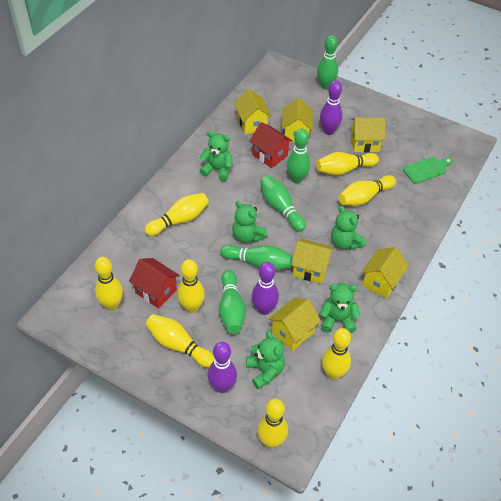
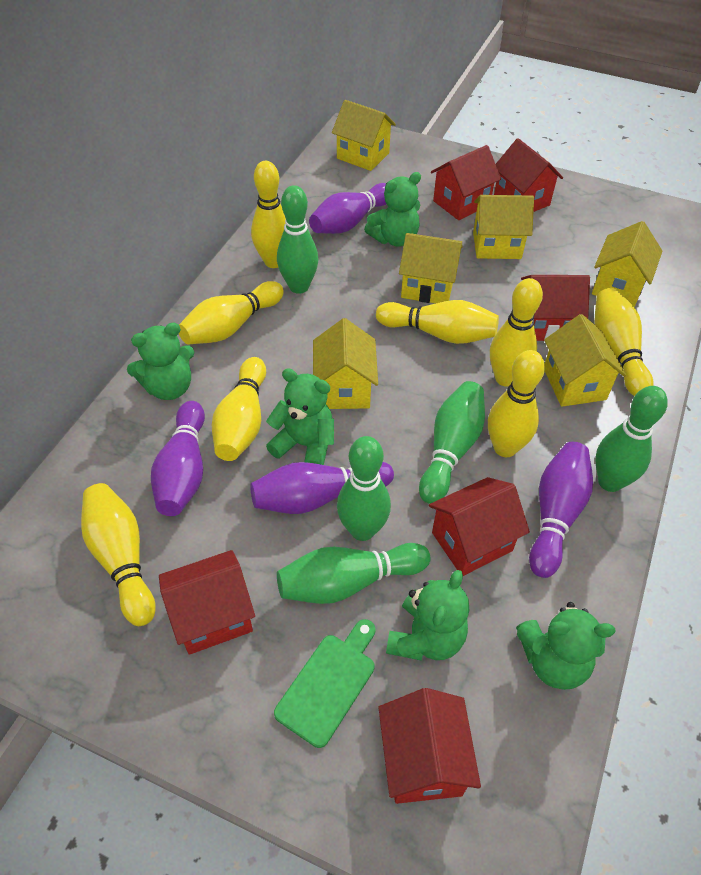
purple bowling pin: [208,342,237,393] [252,261,279,315] [320,80,342,135] = 3 -> [151,401,205,516] [250,462,394,514] [309,183,386,234] [529,442,593,578] = 4
red house: [129,258,180,309] [249,122,292,168] = 2 -> [159,550,255,655] [378,688,481,804] [429,477,530,576] [431,145,501,220] [494,138,563,212] [521,275,590,342] = 6

